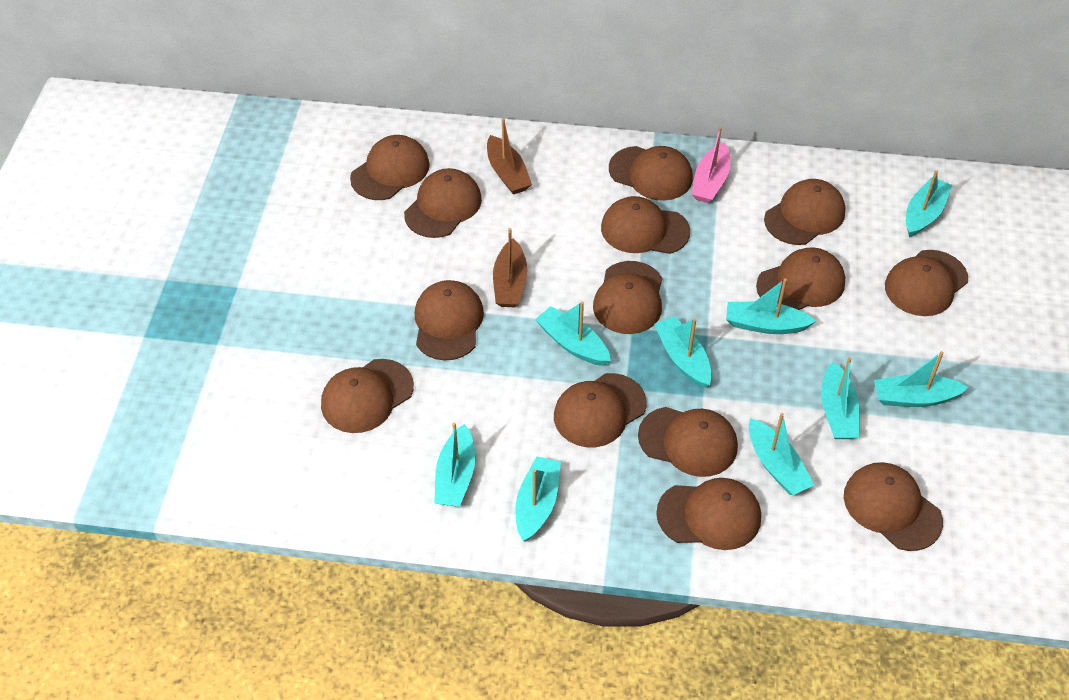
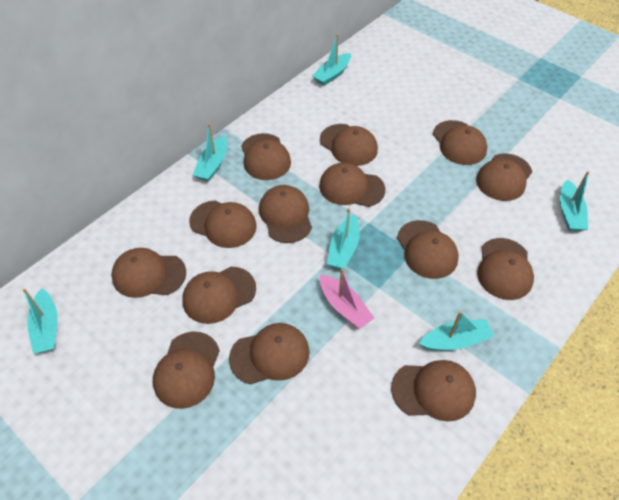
brown boat: [487,118,532,194] [493,228,527,307] = 2 -> none = 0
turquoise boat: [434,423,475,507] [515,456,561,542] [535,302,611,366] [654,316,712,388] [726,278,816,334] [749,413,814,495] [821,357,859,439] [874,351,968,407] [906,170,952,237] = 9 -> [23,288,58,354] [193,123,227,182] [312,34,351,86] [327,208,360,269] [419,311,494,351] [560,171,589,231] = 6

